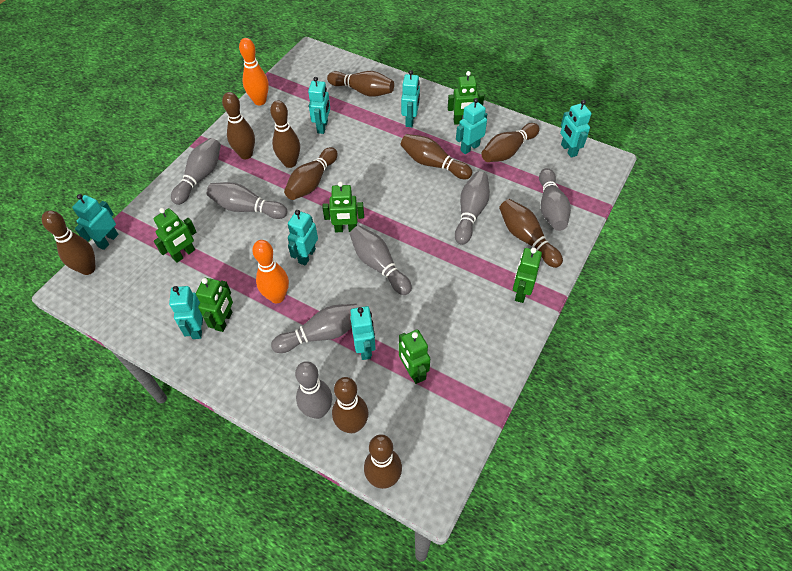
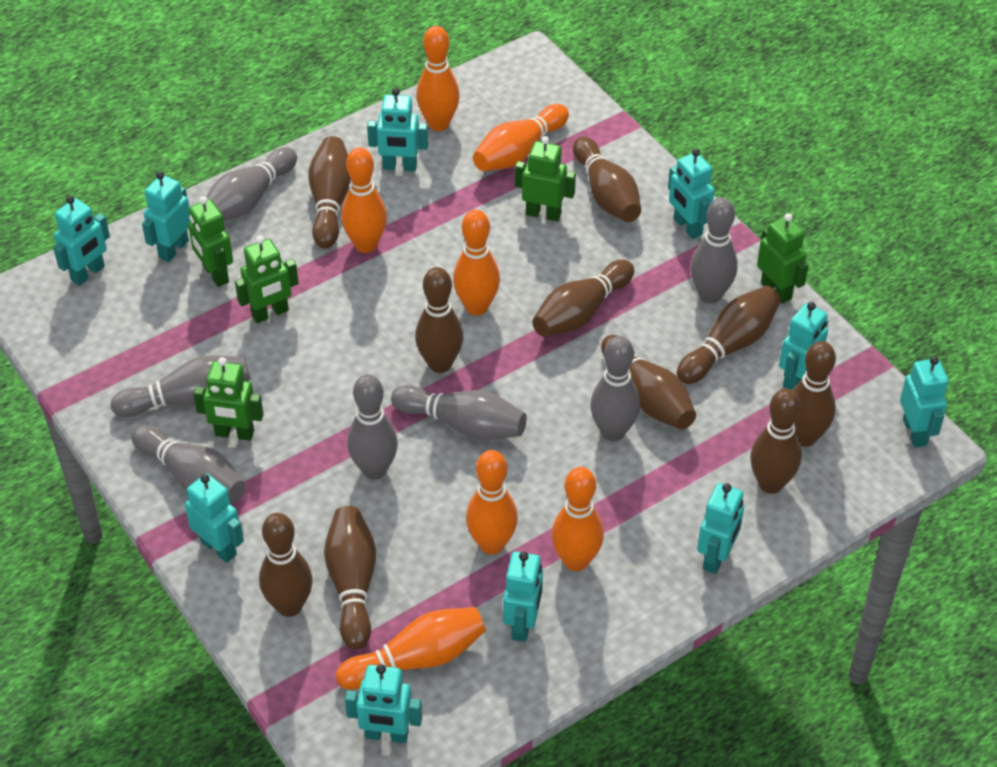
green robot: [153,208,197,263] [196,278,233,332] [322,181,364,232] [399,329,430,384] [448,71,484,125] [513,248,542,303] = 6 -> [188,196,233,287] [193,357,264,441] [235,236,299,323] [515,136,576,222] [757,213,809,304] = 5
orange bowling pin: [239,38,269,106] [252,240,289,303] = 2 -> [336,607,486,690] [341,147,387,253] [416,26,460,131] [453,210,500,315] [466,450,518,555] [473,104,569,171] [552,467,604,571] = 7
turquoise robot: [72,194,119,250] [169,286,203,339] [288,210,318,266] [308,77,330,134] [350,306,376,360] [401,70,420,127] [456,98,487,154] [560,100,591,158] = 8 -> [53,196,110,286] [142,172,190,262] [185,473,244,563] [345,664,422,743] [367,88,428,171] [503,551,543,642] [668,149,714,239] [697,483,744,574] [779,302,828,390] [900,356,949,447] = 10

